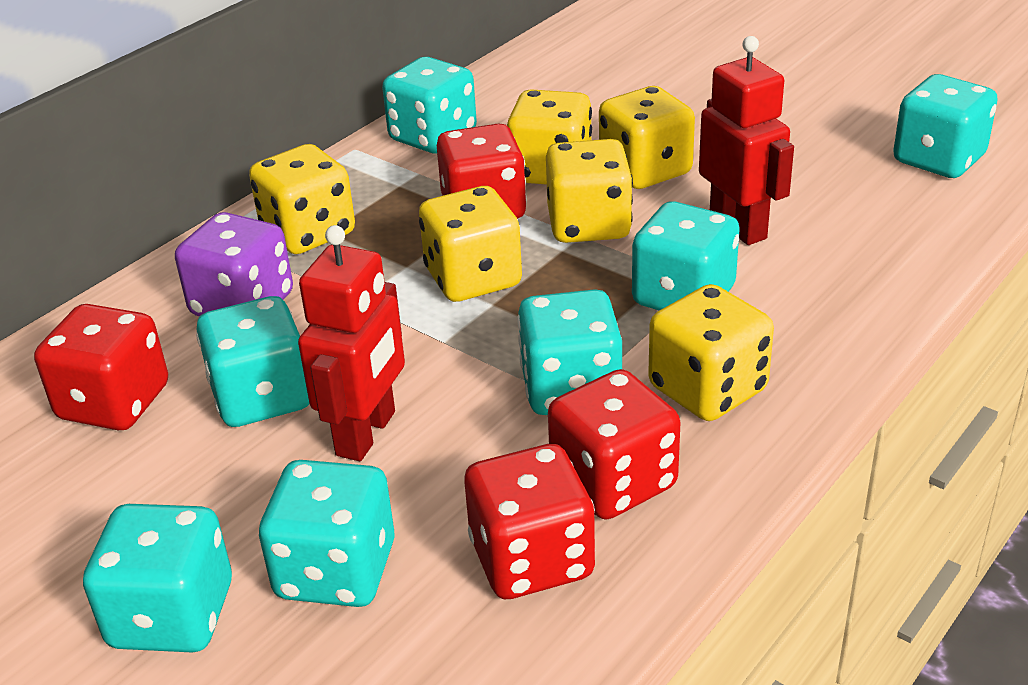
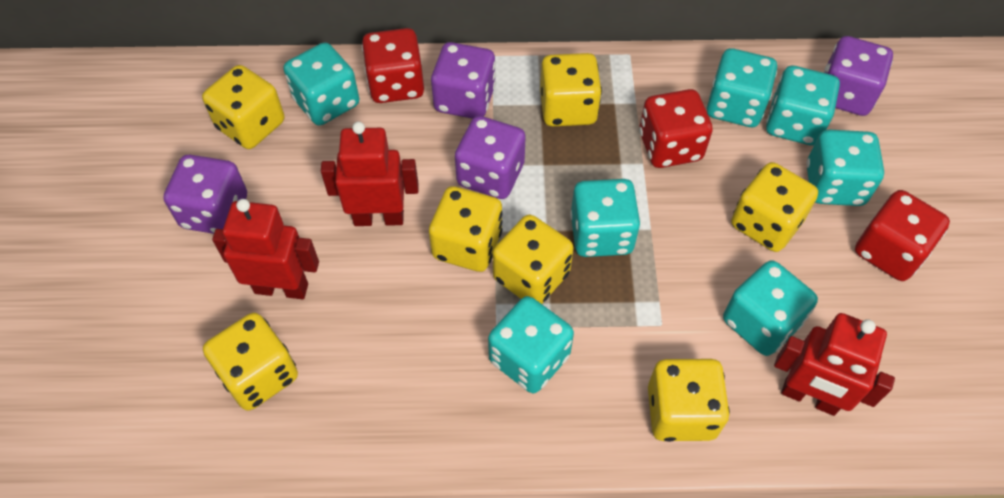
purple dice: [175,212,293,317] = 1 -> [163,155,247,234] [431,42,496,119] [455,116,526,199] [824,36,893,116] = 4
red dice: [34,304,168,430] [437,124,527,219] [465,444,595,599] [548,369,680,519] = 4 -> [362,28,424,103] [639,89,713,168] [855,190,950,281] = 3
red robot: [298,225,405,461] [699,36,794,245] = 2 -> [212,199,319,299] [321,121,419,226] [774,313,895,416] = 3
yellow dice: [249,144,355,254] [419,186,522,302] [507,89,592,185] [546,139,633,243] [599,86,695,189] [648,284,774,421] = 6 -> [202,65,284,149] [203,313,298,411] [429,186,503,272] [493,215,574,304] [540,53,602,127] [648,359,730,442] [731,162,818,252] = 7

